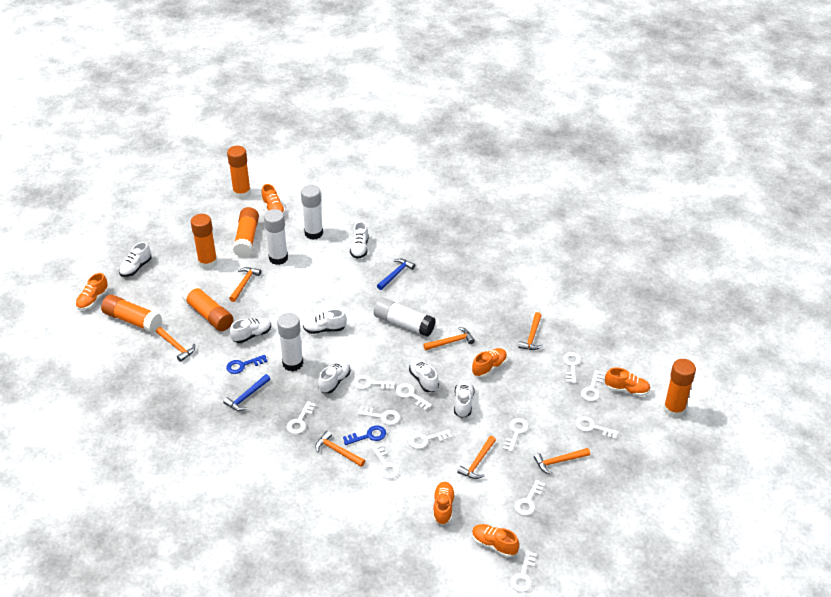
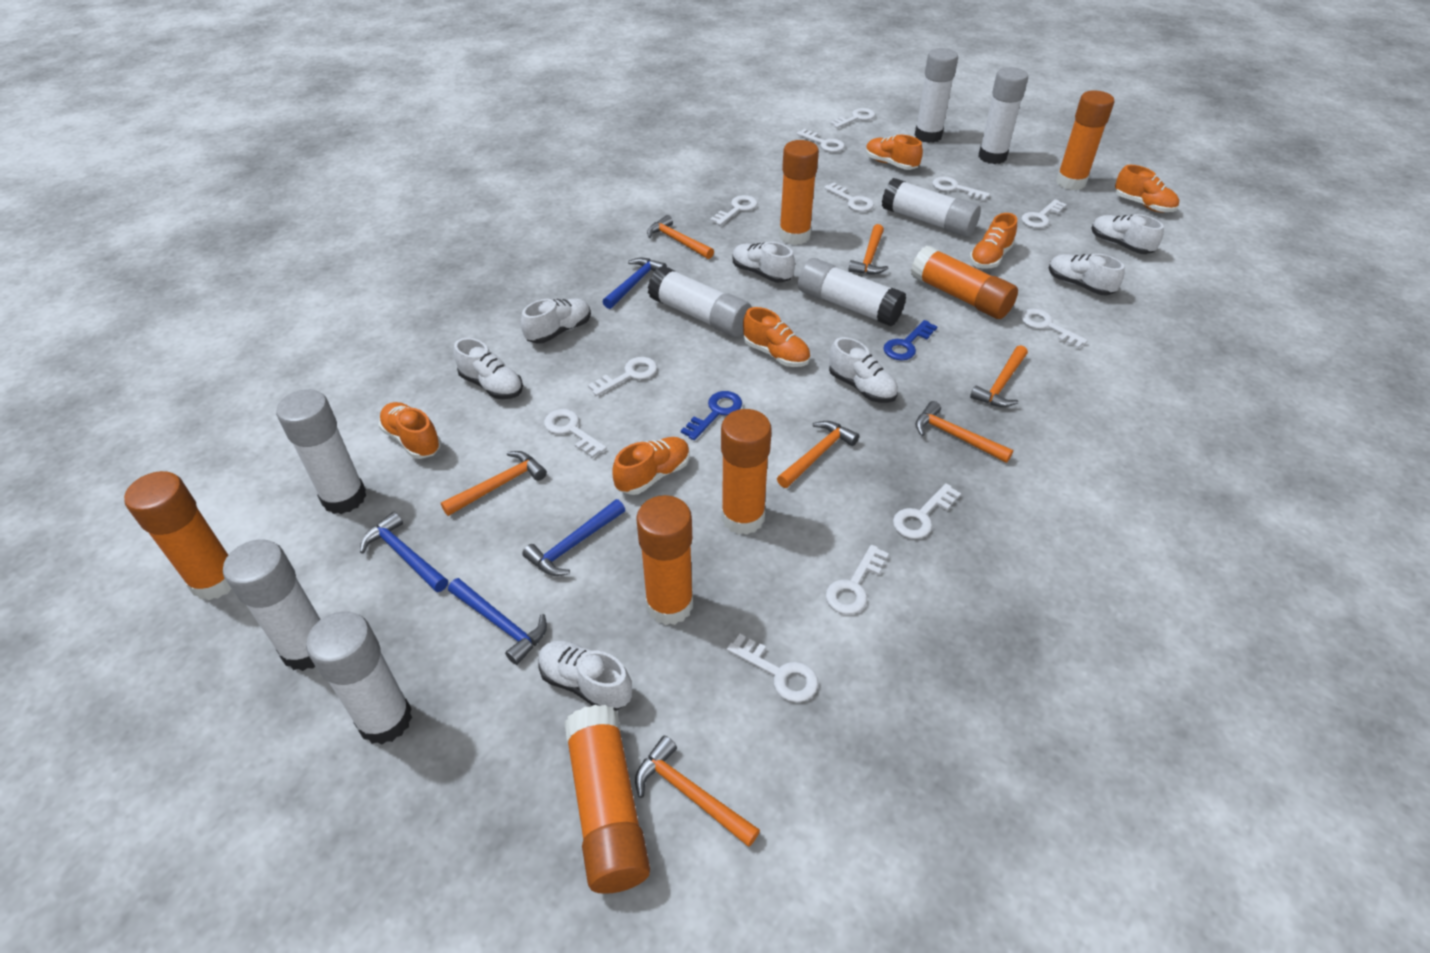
blue hammer: [223,374,270,411] [377,259,415,290] = 2 -> [360,512,448,592] [448,578,547,665] [522,499,625,576] [602,258,667,309] = 4
orange glue stick: [101,294,162,333] [182,284,233,331] [191,214,218,269] [227,146,251,199] [233,207,259,257] [663,359,696,418] = 6 -> [124,471,232,600] [564,705,650,894] [636,495,693,625] [721,409,772,535] [779,140,819,245] [911,246,1018,319] [1056,90,1114,190] = 7
white glue stick: [264,209,288,265] [277,313,304,371] [301,185,323,240] [373,297,435,337] = 4 -> [223,539,321,671] [276,389,366,514] [306,611,412,745] [648,266,752,337] [798,258,906,327] [882,178,981,237] [915,48,958,143] [978,67,1028,164] = 8

